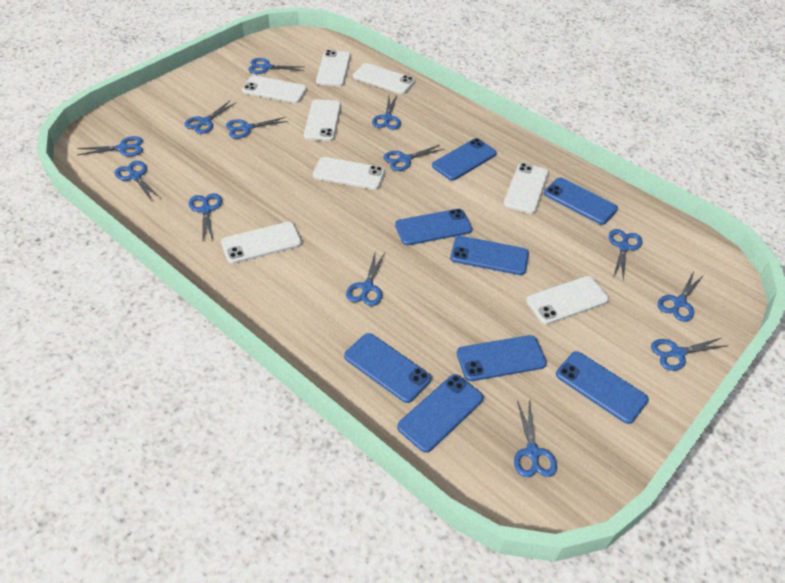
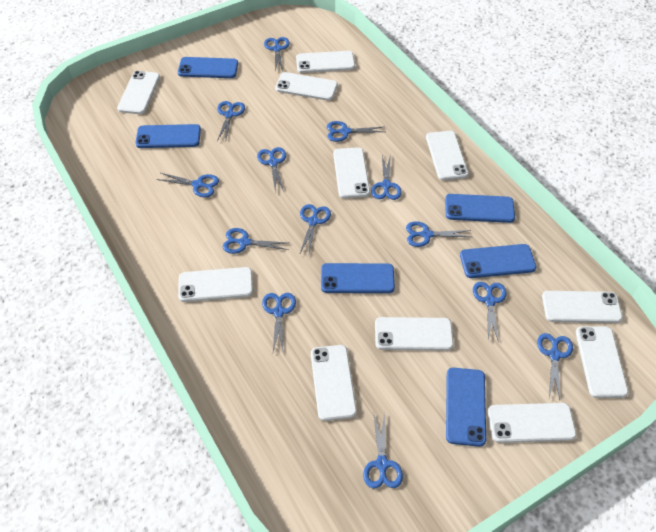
blue phone: [344,333,431,403] [395,209,472,245] [397,374,484,453] [432,138,497,180] [450,236,529,275] [456,335,547,381] [544,177,618,225] [556,351,649,424] = 8 -> [135,124,201,148] [178,57,238,78] [321,263,395,293] [445,194,515,223] [446,368,486,447] [460,244,536,278] = 6
white phone: [221,222,302,264] [242,76,307,103] [304,99,341,141] [313,157,385,190] [316,50,351,86] [353,63,415,94] [504,163,549,214] [526,276,609,325] = 8 -> [117,71,160,114] [178,267,253,302] [275,72,338,101] [296,51,355,73] [311,345,357,421] [333,147,370,199] [375,317,454,351] [426,131,469,180] [488,403,576,443] [542,291,623,323] [576,326,628,398] = 11

